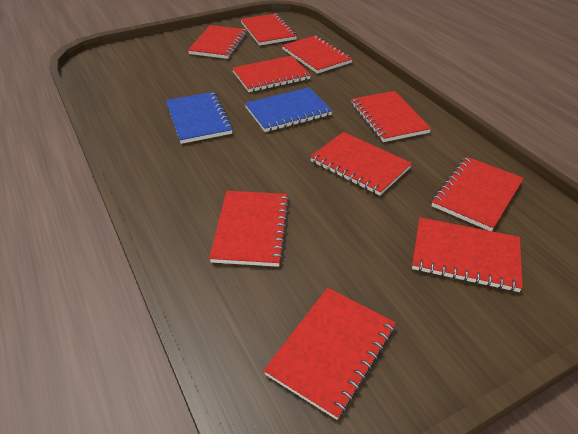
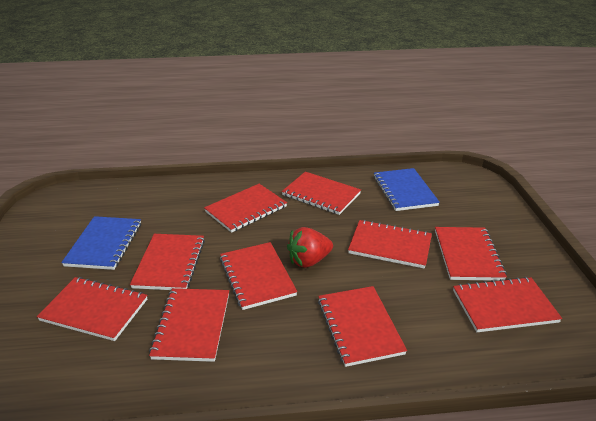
red strawberry: none = 0 -> [287,227,333,268] = 1

